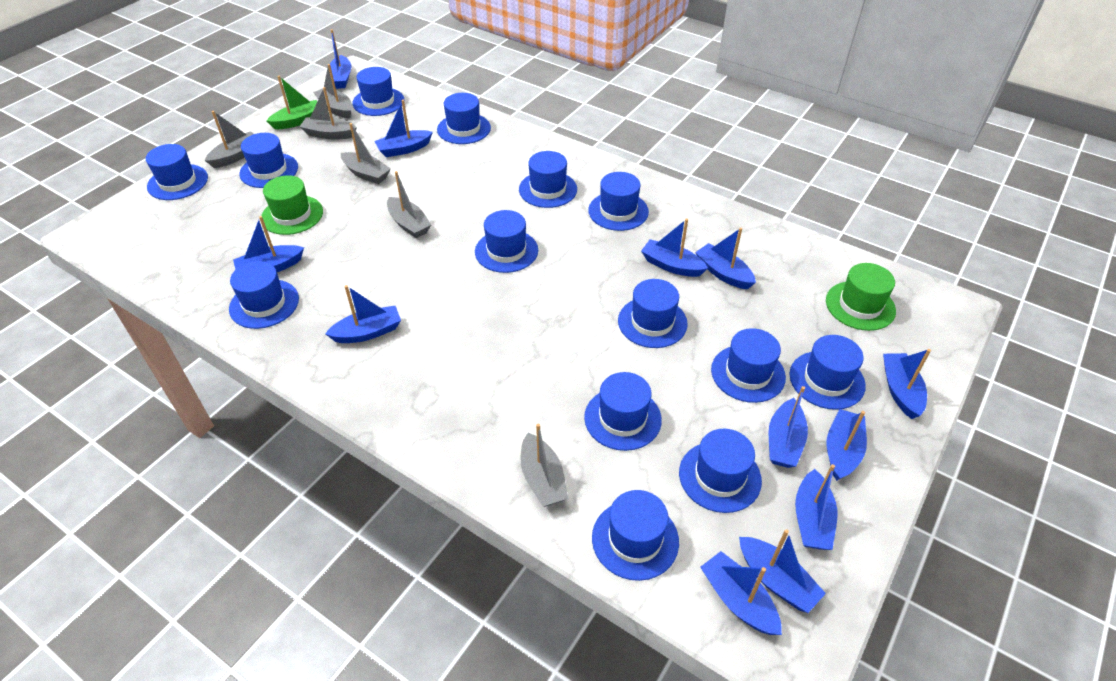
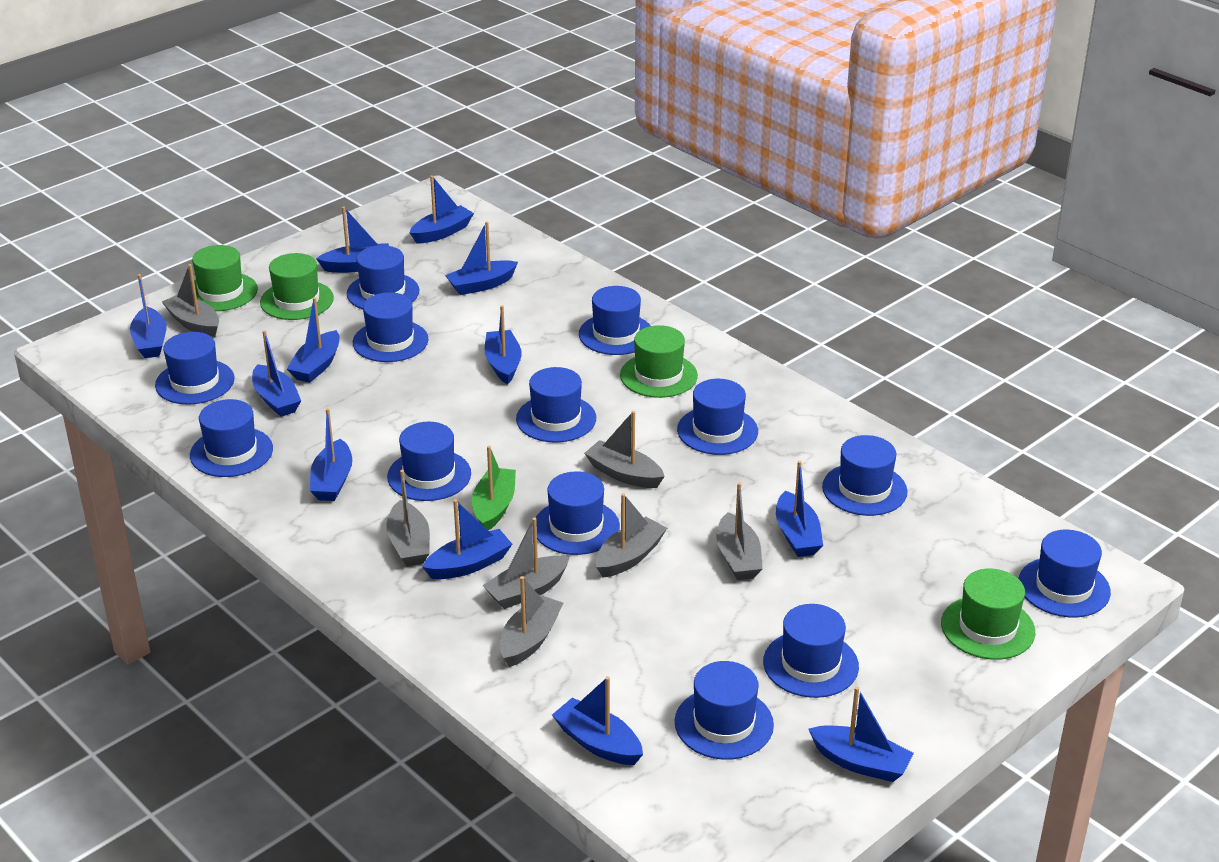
blue hat: [146,144,208,200] [229,261,299,329] [239,133,298,188] [352,67,404,116] [437,93,491,144] [475,210,538,273] [519,151,577,208] [584,372,662,451] [588,172,649,231] [592,490,679,581] [618,279,688,348] [679,429,762,513] [711,328,786,403] [790,335,866,410] = 14 -> [155,332,235,405] [190,399,273,477] [347,245,420,309] [353,292,428,362] [387,422,471,501] [516,367,596,442] [536,471,620,555] [579,286,651,355] [675,661,774,760] [677,379,758,455] [763,604,859,698] [822,435,908,516] [1018,530,1111,617] = 13
green hat: [261,175,323,235] [826,263,896,331] = 2 -> [192,245,258,311] [260,253,334,320] [620,325,698,398] [941,569,1035,660] = 4
grey boat: [205,111,254,168] [299,87,357,140] [313,64,352,118] [341,123,391,184] [387,171,431,238] [521,424,568,507] = 6 -> [162,264,219,337] [386,470,430,566] [483,517,569,609] [500,576,563,667] [584,411,665,488] [596,493,667,578] [716,482,763,580] = 7

